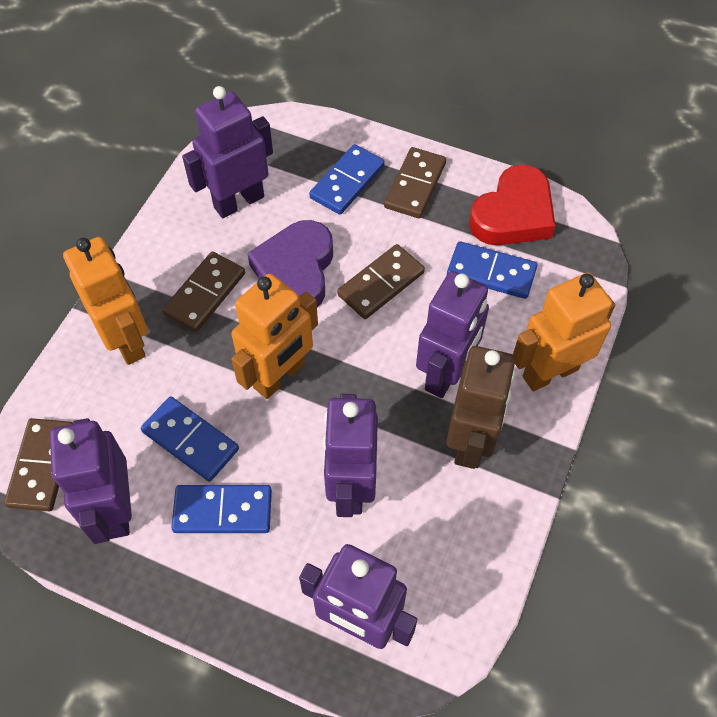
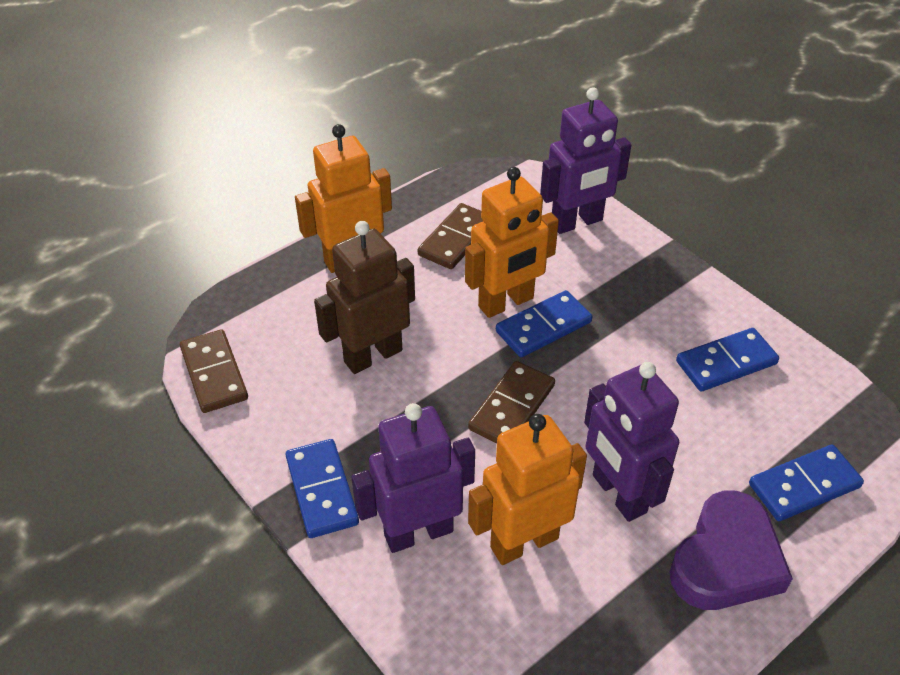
brown domino: [4,418,73,511] [162,252,245,332] [337,244,425,319] [384,147,446,218] = 4 -> [180,329,248,413] [418,203,483,269] [468,361,555,443] = 3
purple robot: [50,418,132,544] [182,86,273,218] [299,544,417,649] [323,394,378,517] [416,271,489,398] = 5 -> [351,403,475,553] [540,87,631,234] [584,362,679,522] = 3
red heart: [469,165,556,245] = 1 -> none = 0

